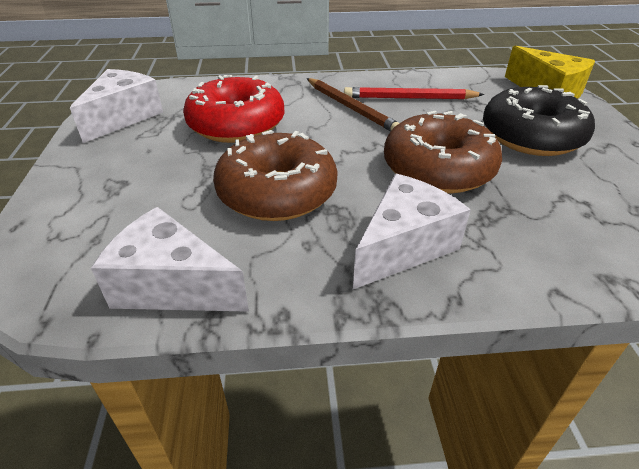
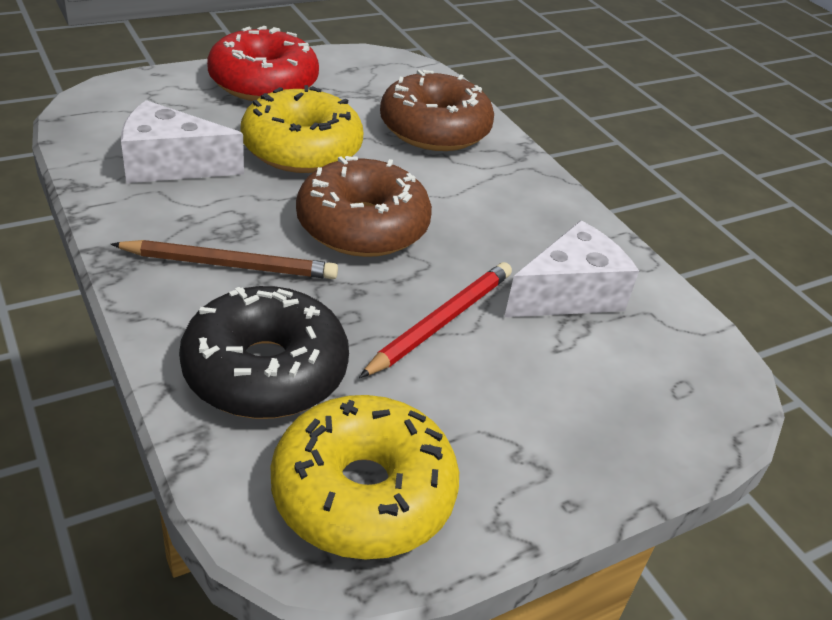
white cheese: [70,69,163,143] [91,207,249,312] [353,174,471,289] = 3 -> [121,100,244,183] [504,220,639,317] = 2
yellow cheese: [505,46,595,99] = 1 -> none = 0
yellow donut: none = 0 -> [240,85,364,173] [271,395,459,559] = 2

